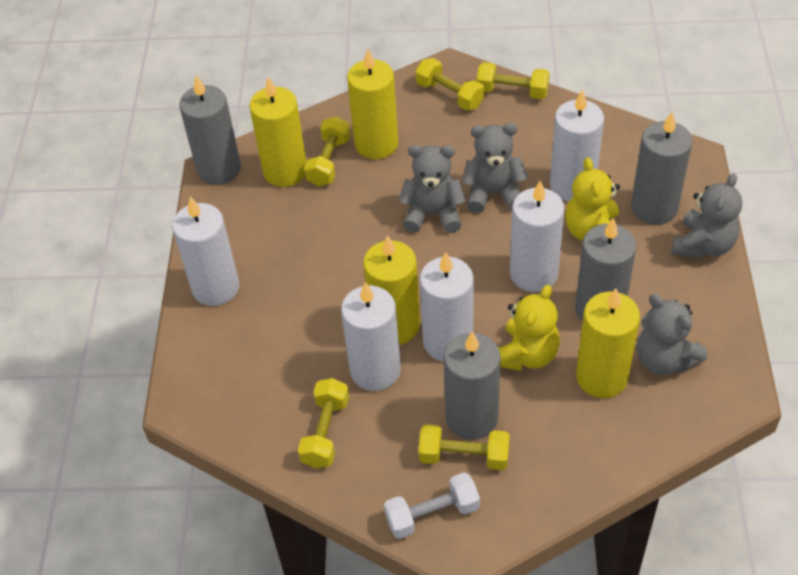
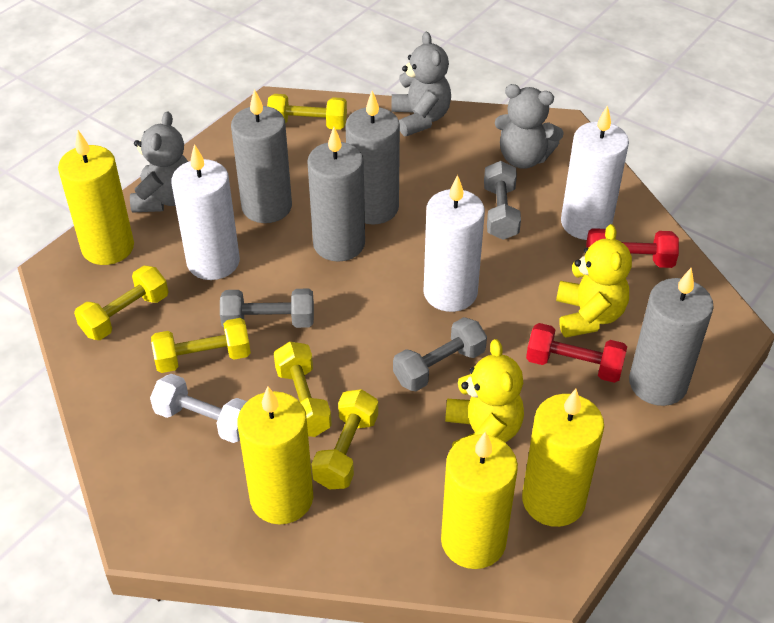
grey dumbbell: none = 0 -> [220,289,314,328] [393,317,487,391] [484,161,521,240] = 3
grey teddy bear: [398,145,466,233] [462,123,528,213] [637,294,707,375] [672,173,742,259] = 4 -> [130,111,188,213] [392,32,451,136] [495,84,564,169] = 3
red dumbbell: none = 0 -> [526,323,627,383] [586,228,679,268] = 2
white candle: [172,196,239,306] [341,282,401,391] [420,252,473,362] [510,181,564,292] [550,89,604,201] = 5 -> [171,144,240,280] [423,175,485,312] [561,105,629,240] = 3

